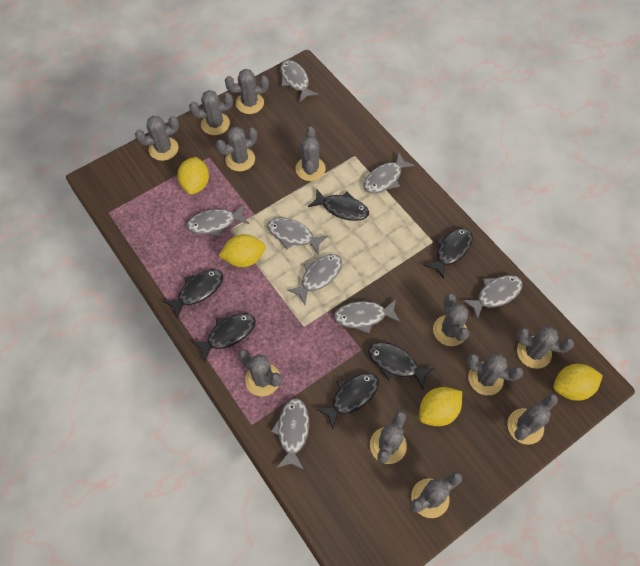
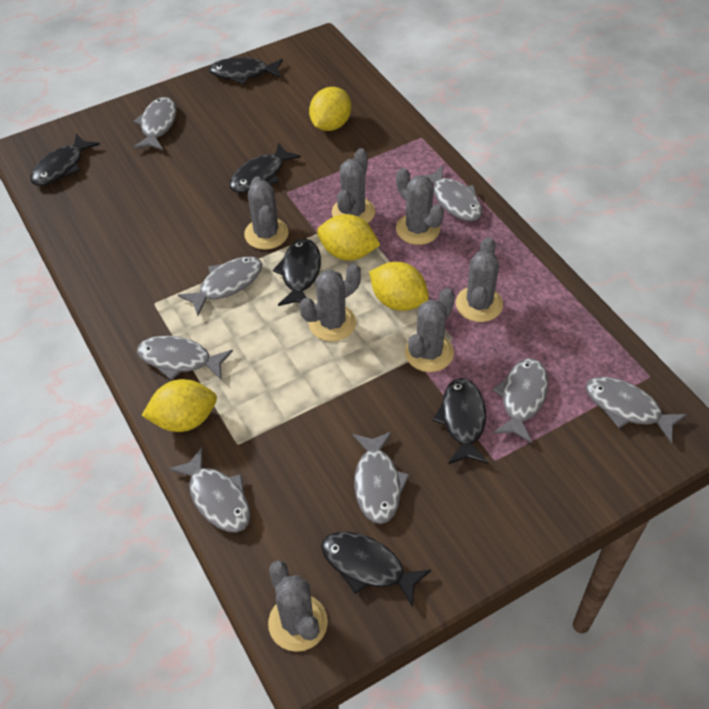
grey cactus: [135,116,179,161] [189,90,233,135] [216,127,257,171] [225,69,269,114] [239,350,282,396] [295,127,326,181] [370,411,407,464] [410,471,462,518] [433,294,469,346] [466,354,523,395] [508,393,558,445] [516,326,574,369] = 12 -> [244,176,289,250] [268,560,328,652] [300,264,361,341] [332,148,375,223] [396,168,444,245] [405,288,455,372] [456,237,503,322] = 7

